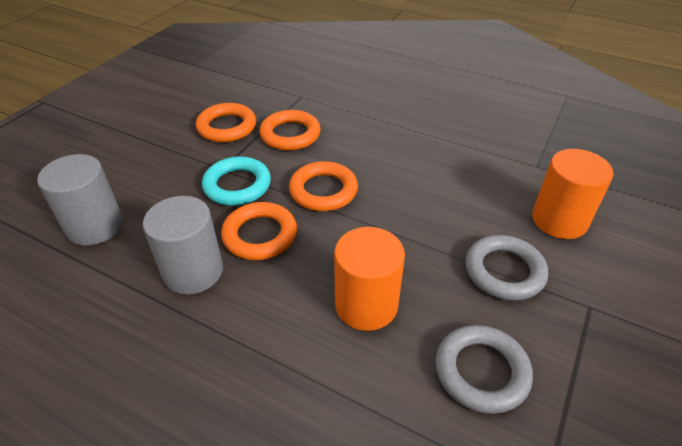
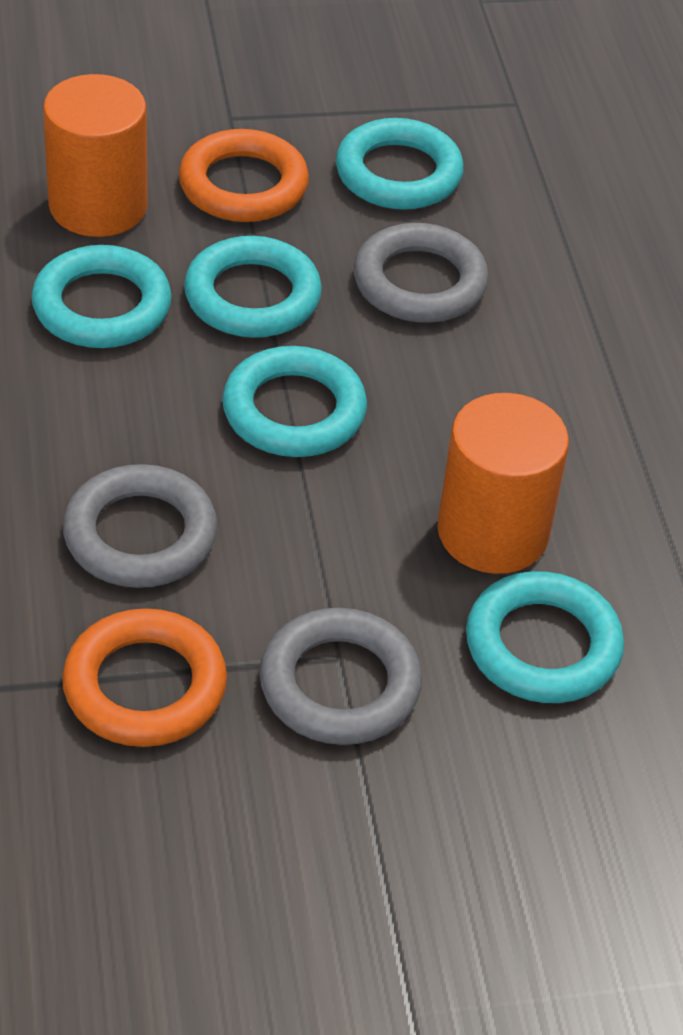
grey cylinder: [37,154,123,246] [143,196,223,294] = 2 -> none = 0
grey ring: [435,325,533,414] [465,235,548,301] = 2 -> [63,464,218,588] [260,608,422,745] [354,223,489,323] = 3
orange ring: [196,103,256,142] [221,202,297,260] [259,110,321,151] [289,161,358,211] = 4 -> [62,608,227,747] [179,129,309,222] = 2
turquoise ring: [202,156,271,206] = 1 -> [31,245,172,348] [184,236,322,338] [222,346,367,457] [336,118,464,210] [466,571,624,703] = 5

